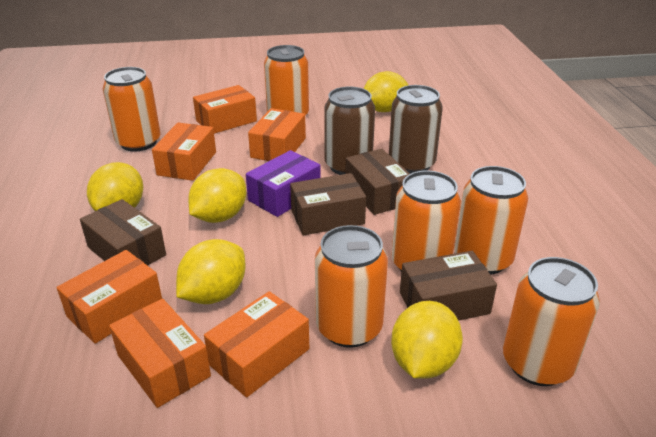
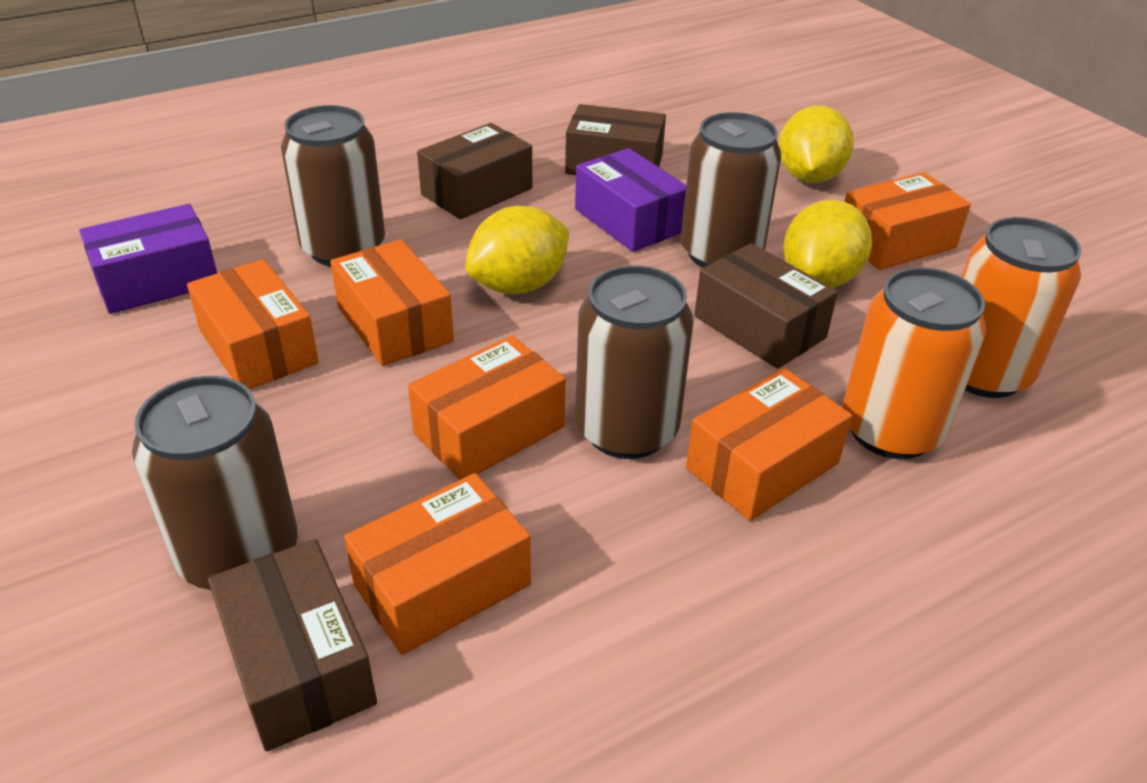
brown can: [324,86,375,175] [389,85,443,174] = 2 -> [132,376,298,590] [281,105,385,267] [575,265,694,459] [680,112,781,268] = 4
orange can: [103,67,161,152] [264,45,309,115] [315,225,388,348] [392,171,461,272] [454,166,528,275] [503,257,600,386] = 6 -> [842,267,986,459] [962,217,1082,398] = 2
purple box: [246,150,321,217] = 1 -> [79,204,217,314] [575,148,686,252] = 2
yellow lemon: [87,162,143,211] [176,239,245,304] [188,168,246,223] [364,71,408,112] [391,301,463,379] = 5 -> [465,206,569,294] [779,106,854,183] [784,200,872,288] = 3

